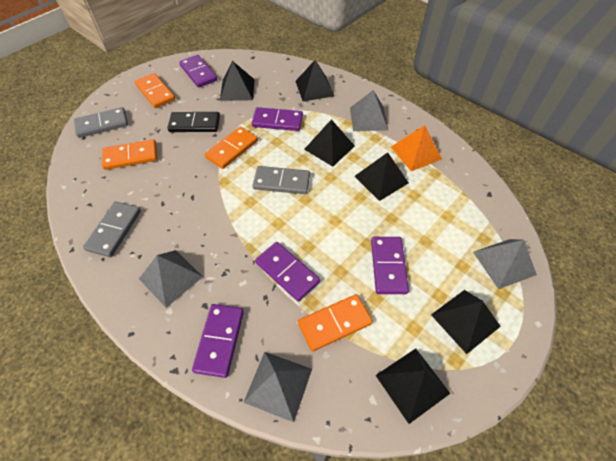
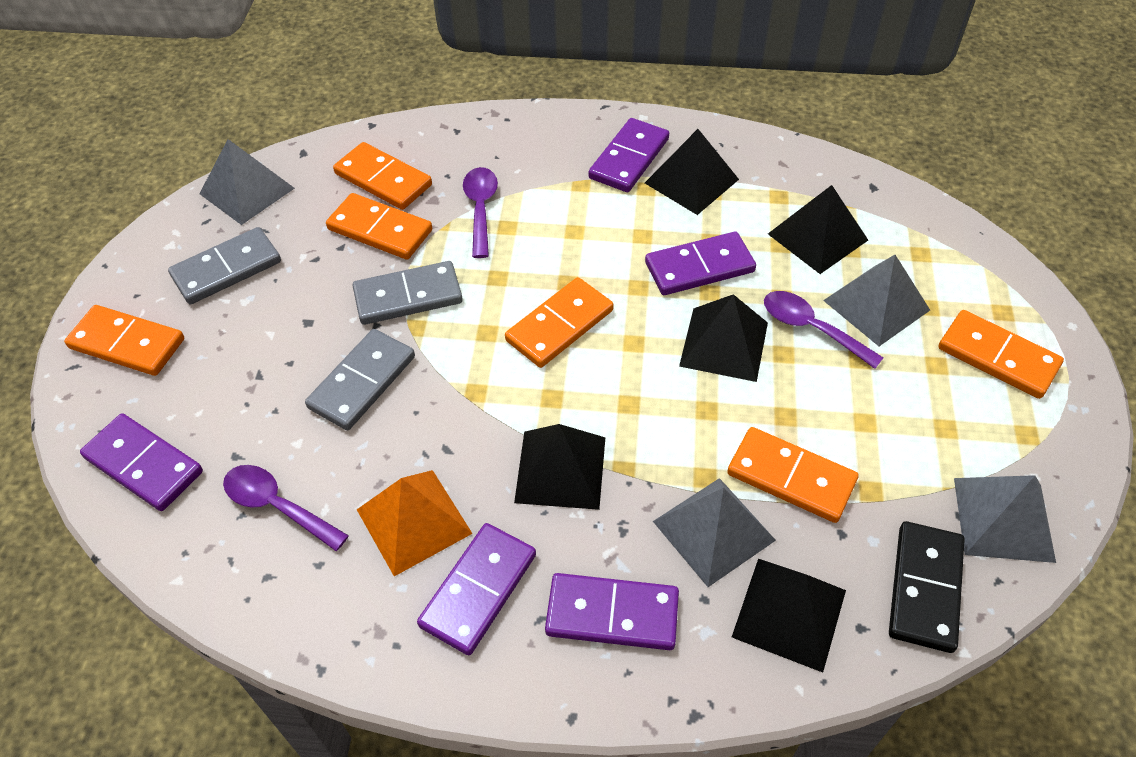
black pyramid: [220,61,255,101] [295,60,334,101] [304,119,355,167] [354,152,409,201] [375,348,451,424] [431,290,501,354] = 6 -> [514,424,606,510] [645,129,739,215] [679,294,768,382] [732,559,846,673] [768,185,868,274] = 5
orange domino: [102,139,157,170] [135,73,175,108] [205,126,258,169] [298,294,373,352] = 4 -> [64,305,184,376] [326,193,432,260] [333,142,432,210] [505,277,614,368] [727,427,859,523] [938,310,1064,399] = 6
purple spoon: none = 0 -> [223,465,349,551] [463,167,498,258] [764,291,884,369] = 3

